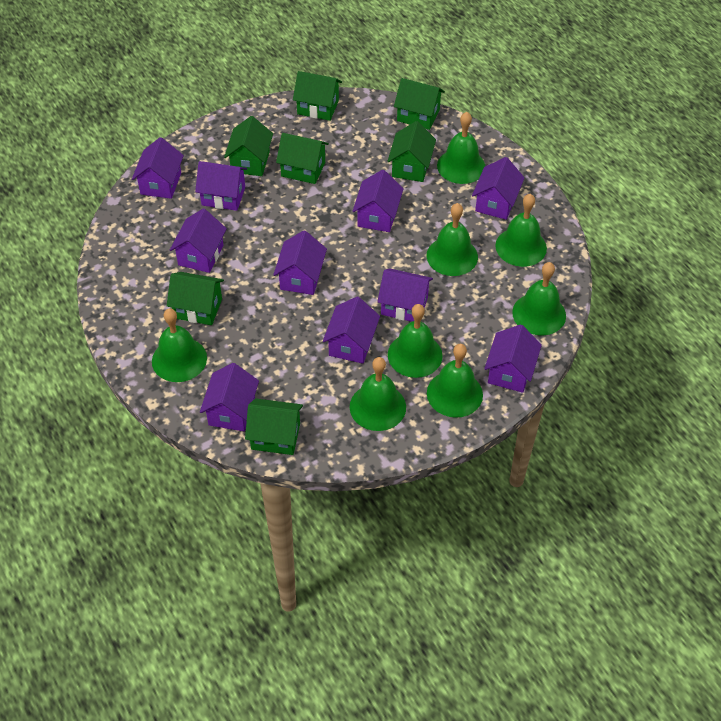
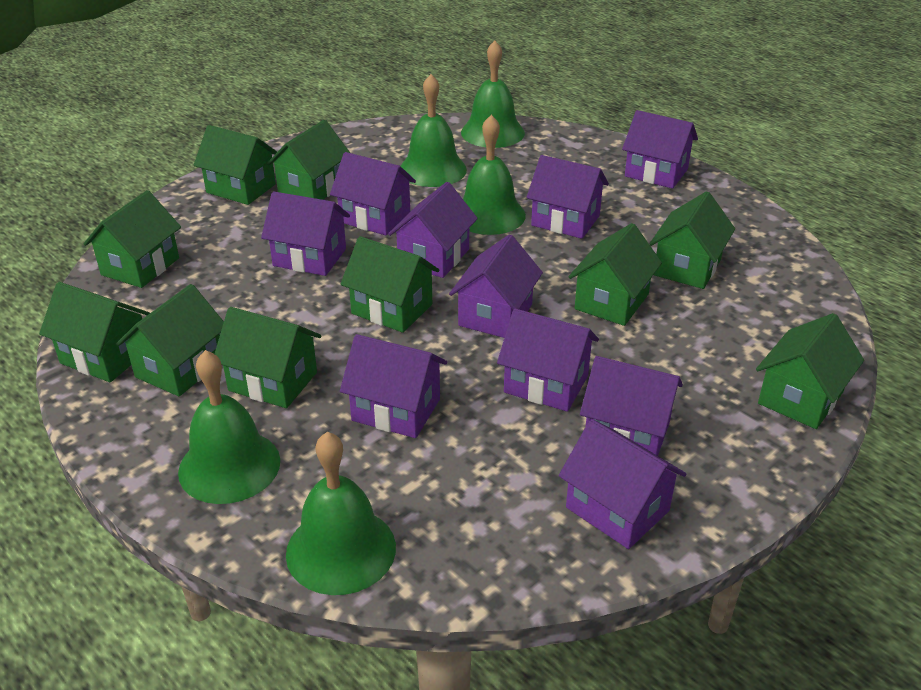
green bell: [152,308,207,382] [350,357,406,431] [388,304,443,378] [427,203,478,276] [427,344,483,418] [437,112,485,184] [495,194,547,267] [512,262,566,335] = 8 -> [178,350,280,504] [286,432,396,595] [401,74,467,187] [461,41,525,148] [463,115,526,235] = 5
green house: [167,272,224,325] [224,116,273,176] [245,398,303,455] [276,133,329,184] [293,71,342,121] [388,121,436,182] [394,78,445,130] = 7 -> [39,282,150,382] [83,190,181,288] [116,284,224,397] [194,125,277,205] [215,307,322,408] [267,120,350,200] [340,236,439,333] [568,223,662,326] [649,191,735,289] [756,313,864,429] = 10

